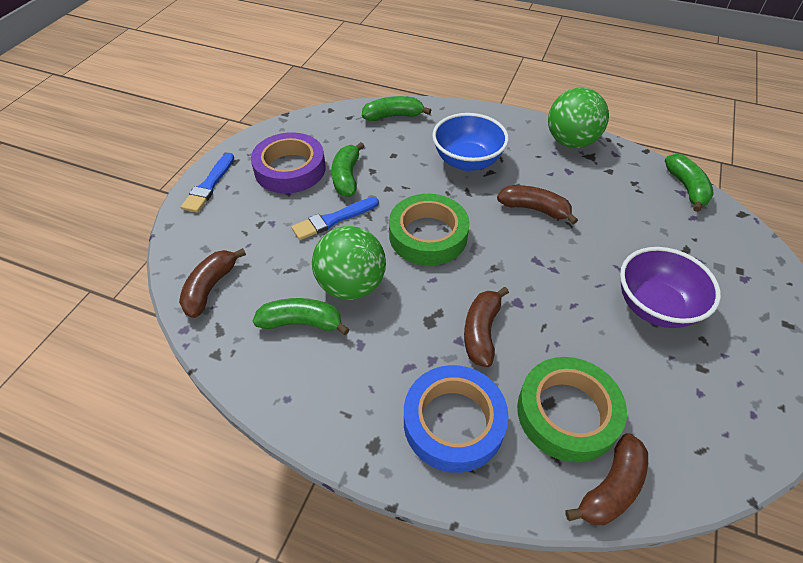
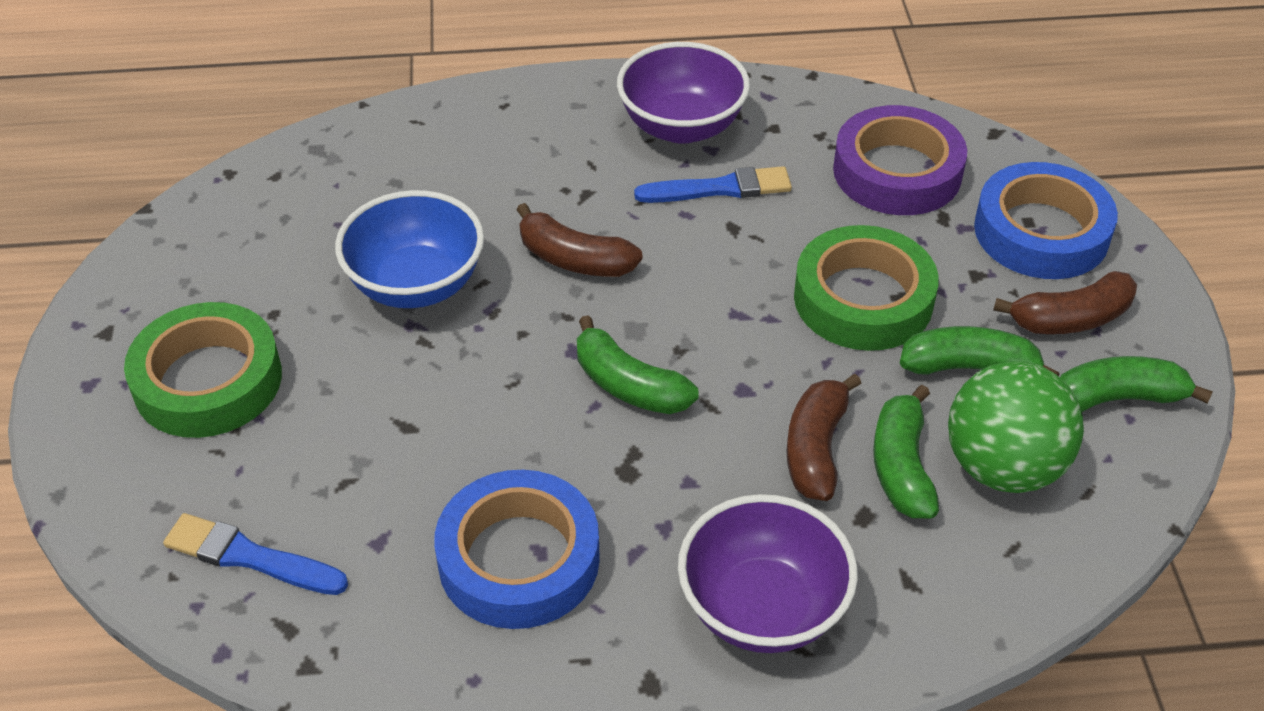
blue tape: [404,365,509,473] = 1 -> [434,470,600,629] [974,162,1118,279] = 2
brown banana: [179,248,246,318] [464,287,509,367] [497,185,578,224] [565,433,648,525] = 4 -> [516,203,643,277] [786,374,862,501] [993,271,1137,334] = 3
green ball: [312,226,386,300] [548,87,609,148] = 2 -> [948,361,1084,493] = 1
purple bowl: [620,247,721,328] = 1 -> [617,42,750,144] [678,494,858,653] = 2

